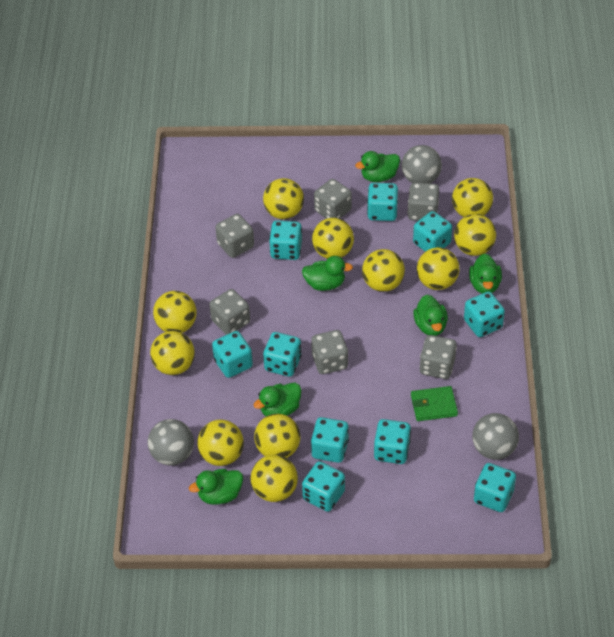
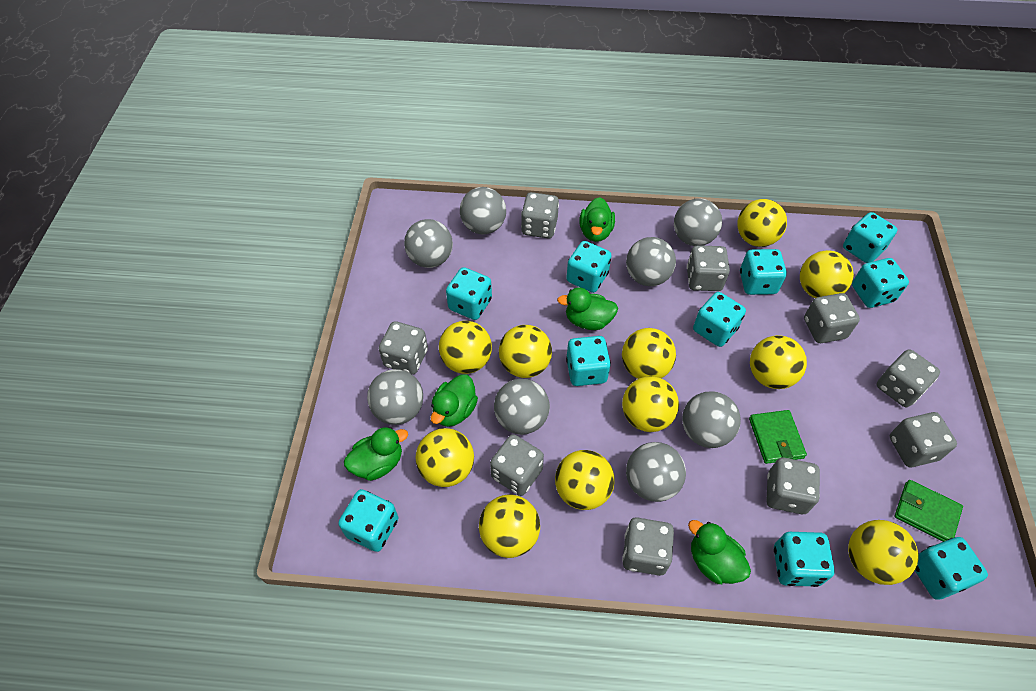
green duck: [189,469,243,505] [254,383,301,416] [302,256,353,291] [355,151,400,182] [413,294,448,336] [469,254,502,293] = 6 -> [344,427,408,481] [430,374,478,427] [557,287,618,330] [579,197,615,242] [688,520,751,584] = 5
green wallet: [411,386,458,421] = 1 -> [749,410,807,464] [894,480,963,542] = 2
grey ball: [148,419,194,466] [402,145,442,184] [472,413,519,460] = 3 -> [367,369,423,425] [404,219,453,268] [460,187,506,234] [494,379,550,435] [626,237,676,286] [626,442,686,502] [674,198,722,246] [682,391,741,448] = 8
grey dice: [209,289,250,335] [215,214,254,258] [311,330,348,374] [314,179,352,219] [407,183,439,221] [420,335,457,379] = 6 -> [379,321,428,375] [490,434,544,496] [521,192,559,239] [622,518,674,576] [687,245,730,291] [767,458,820,514] [804,293,860,343] [877,349,940,407] [890,412,957,467] = 9

